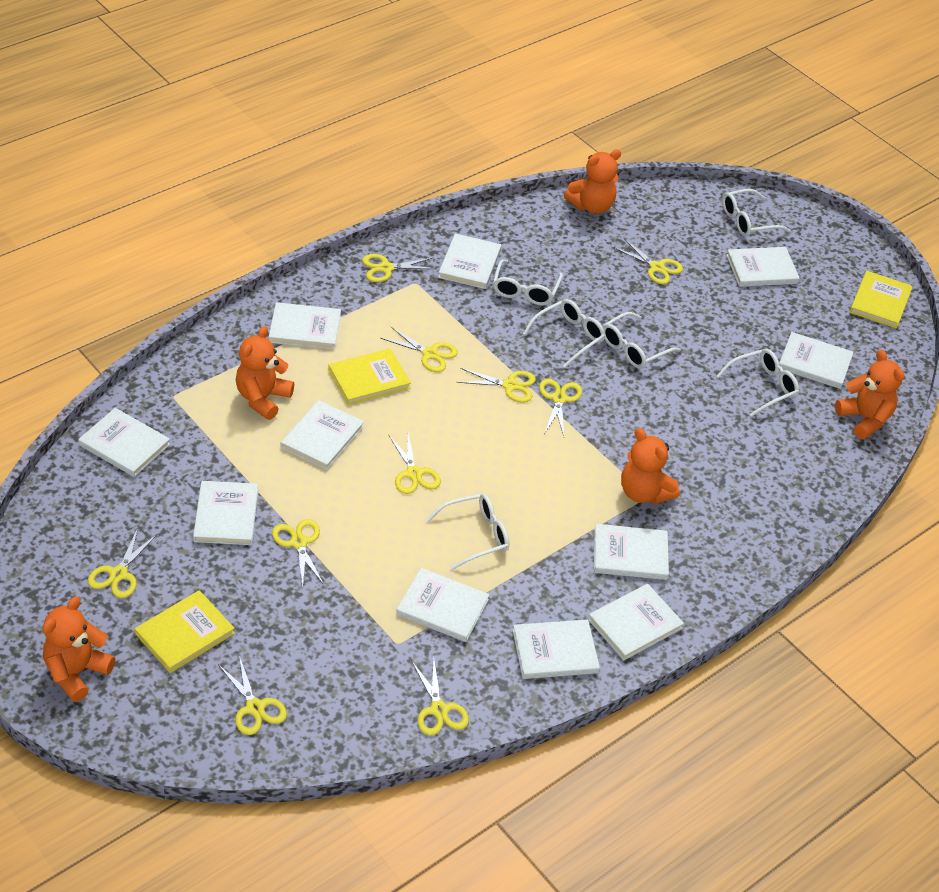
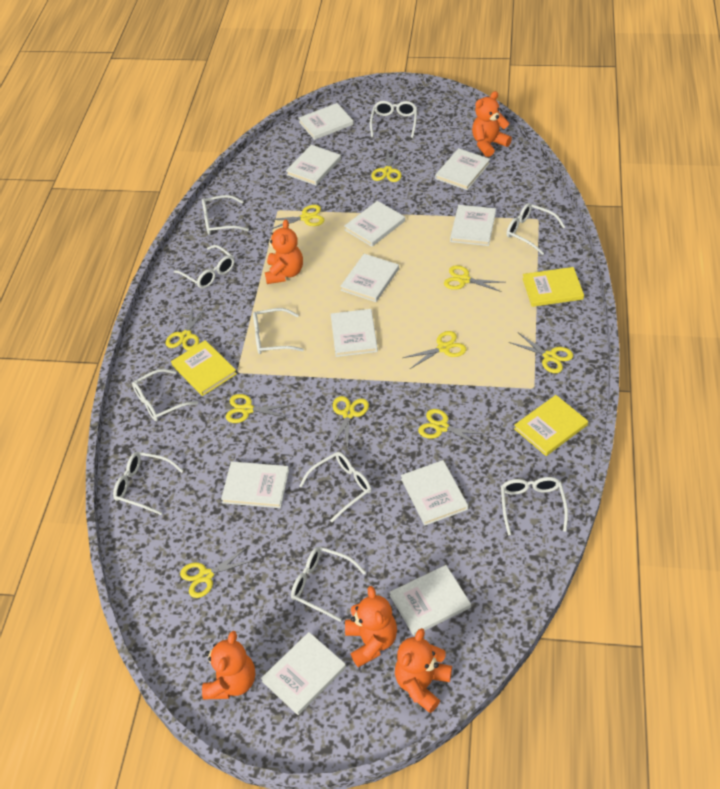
white glasses: [426,493,509,570] [493,259,563,306] [523,299,605,368] [602,312,681,368] [717,349,799,417] [722,189,790,237] = 6 -> [113,452,183,515] [132,369,198,421] [174,245,235,288] [202,195,249,235] [253,308,304,354] [291,546,366,621] [299,452,372,522] [370,101,417,138] [501,477,568,536] [506,203,565,255] = 10

